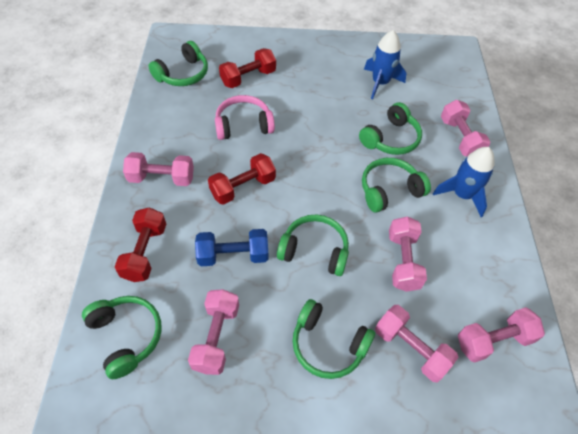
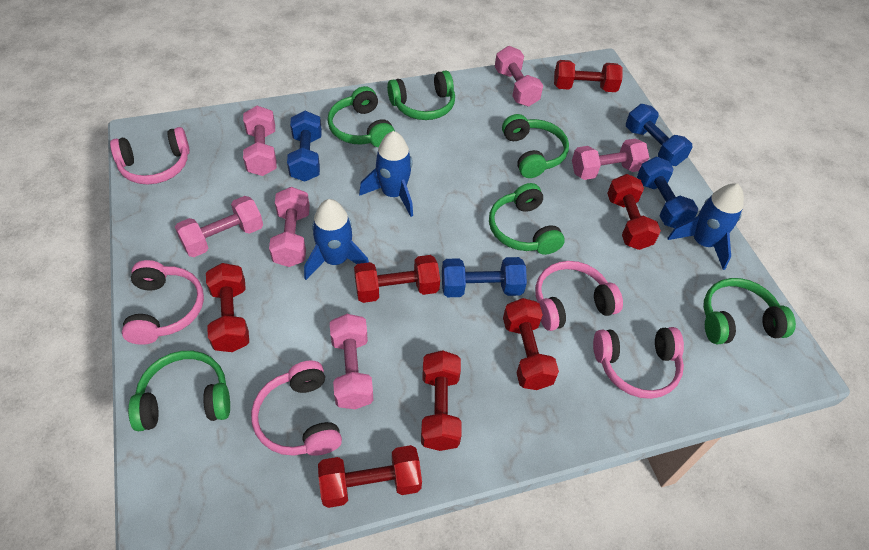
blue dumbbell: [195,229,268,266] = 1 -> [287,111,322,182] [442,257,527,297] [626,104,692,166] [637,157,698,228] = 4
blue rocket: [364,30,407,99] [433,147,495,217] = 2 -> [304,199,369,280] [359,131,413,217] [668,183,744,270] = 3
pink headphones: [215,95,275,140] = 1 -> [110,127,190,184] [122,260,204,345] [251,360,342,456] [536,261,623,331] [593,327,684,399] = 5
red dumbbell: [115,207,166,282] [208,153,276,205] [219,48,276,88] = 3 -> [206,263,249,352] [318,445,422,508] [354,255,440,303] [421,350,462,451] [503,298,559,390] [554,60,623,92] [607,174,661,250] = 7

